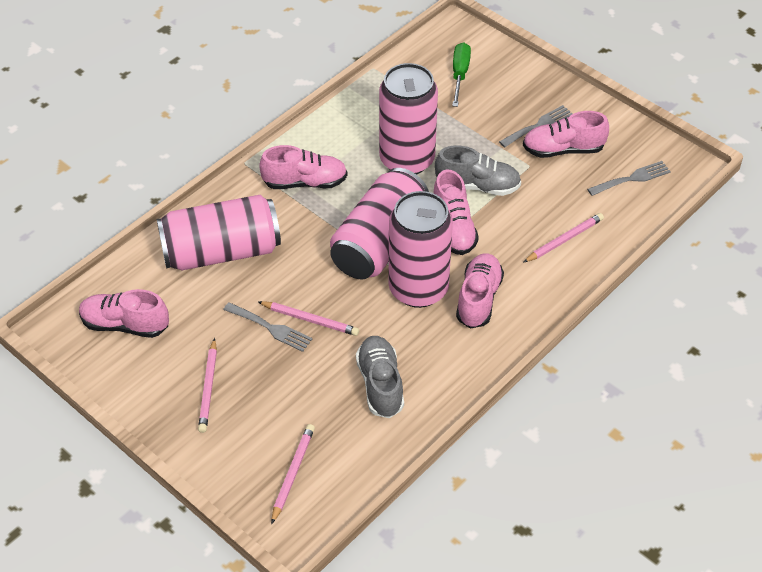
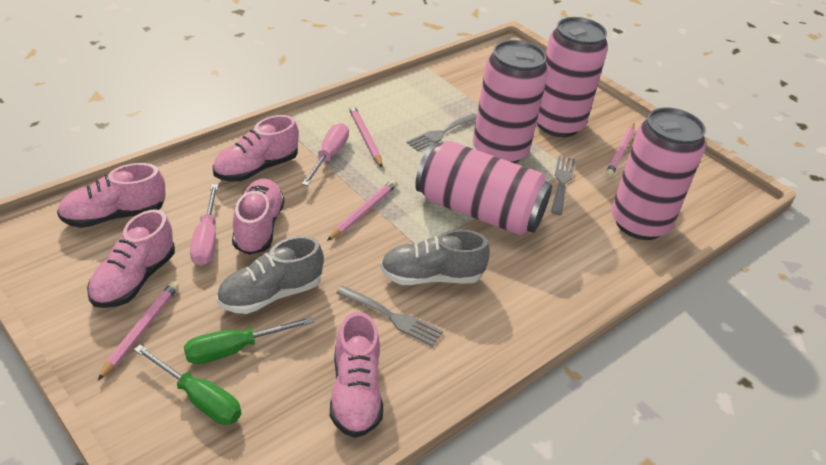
green screwdriver: [452,42,471,107] = 1 -> [134,345,241,425] [184,317,314,364] = 2
pink screwdriver: none = 0 -> [190,184,218,266] [302,123,349,186] = 2

